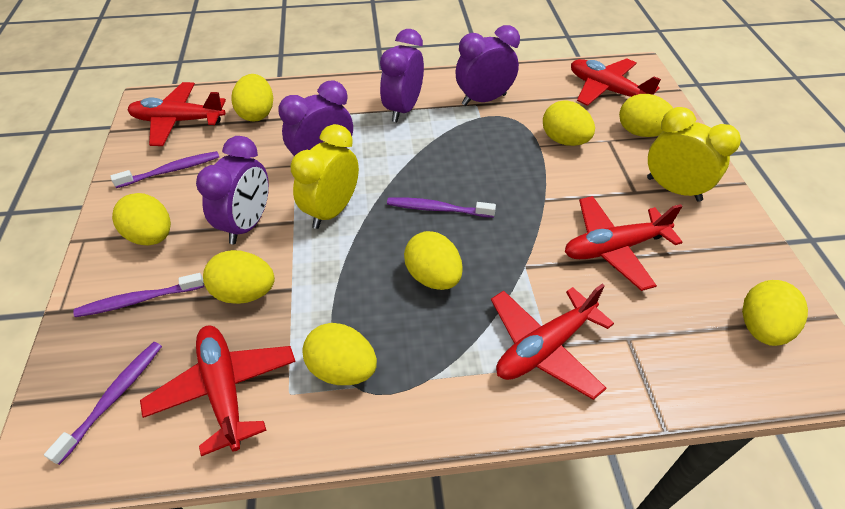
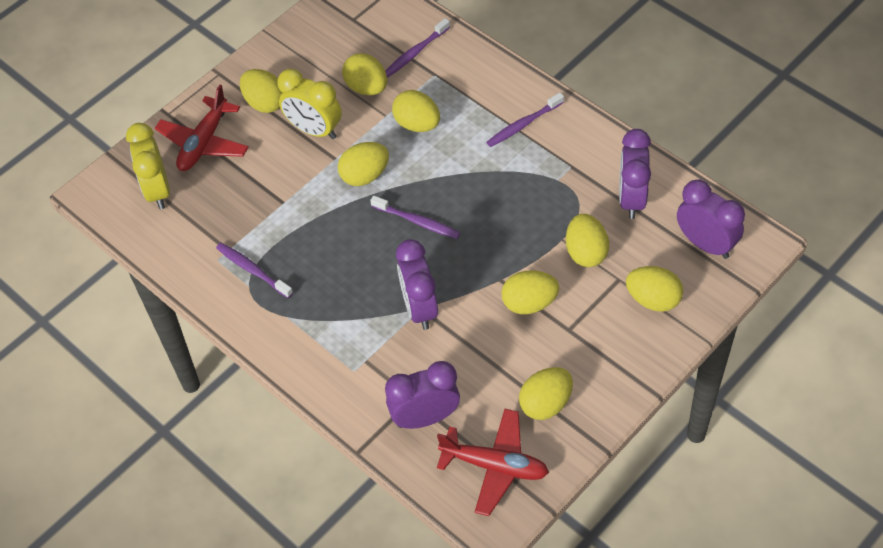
red plane: [127,82,226,146] [140,326,296,456] [491,284,614,400] [565,196,683,291] [571,58,661,106] = 5 -> [155,85,249,171] [437,409,549,516] = 2

